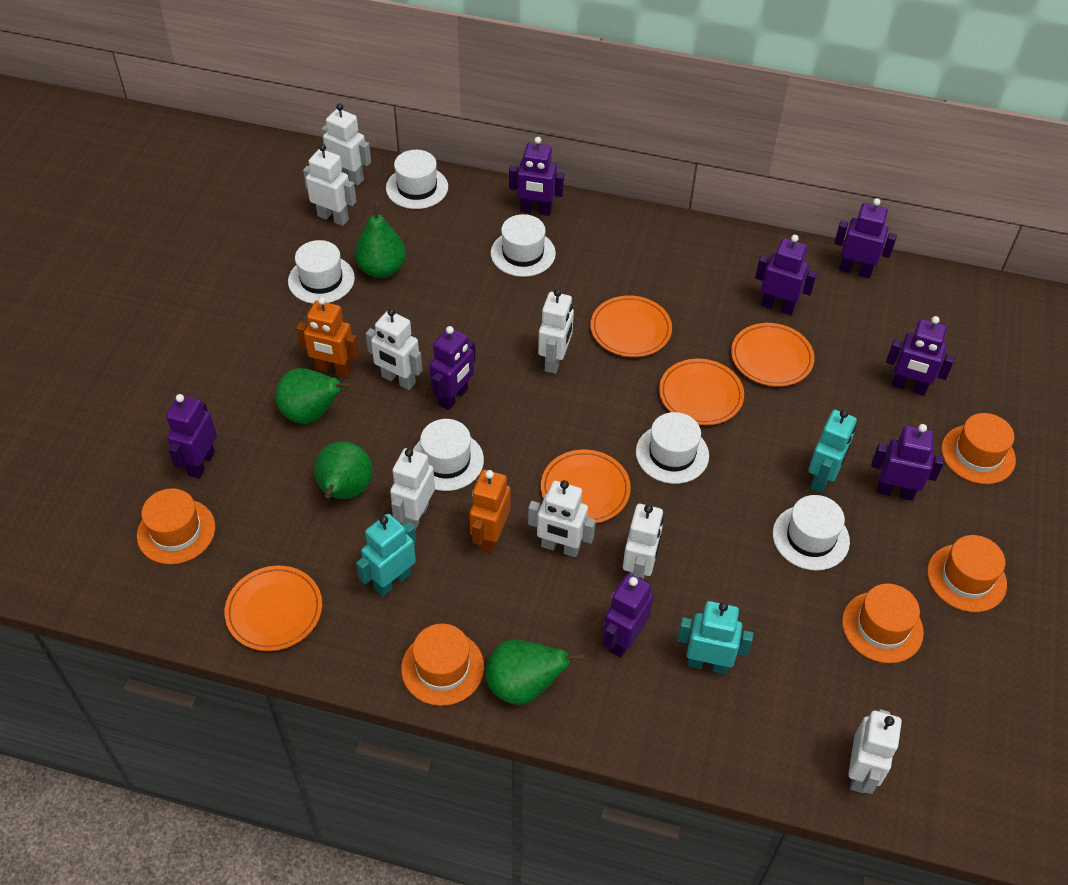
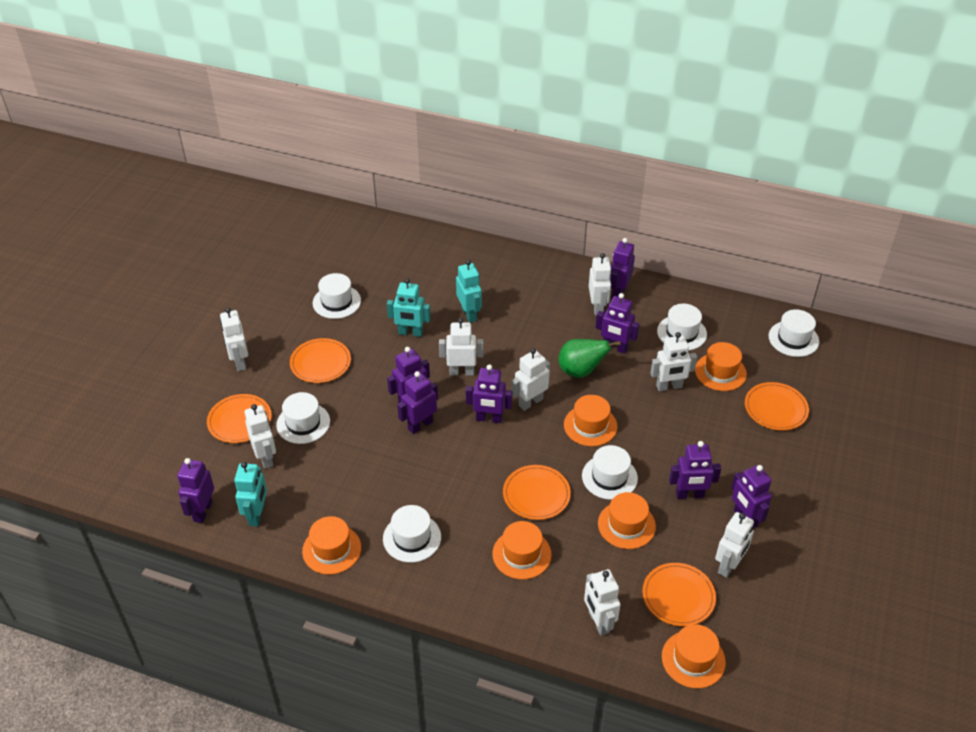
green pear: [275,368,352,424] [314,441,373,499] [355,202,406,278] [485,639,586,705] = 4 -> [558,339,621,378] = 1
orange hat: [137,488,215,564] [401,624,484,706] [842,583,924,663] [927,535,1007,612] [941,413,1016,484] = 5 -> [302,516,361,575] [492,521,552,580] [564,395,618,446] [598,492,656,549] [662,624,726,689] [695,342,747,391] = 6
orange robot: [296,297,359,377] [469,470,510,553] = 2 -> none = 0

